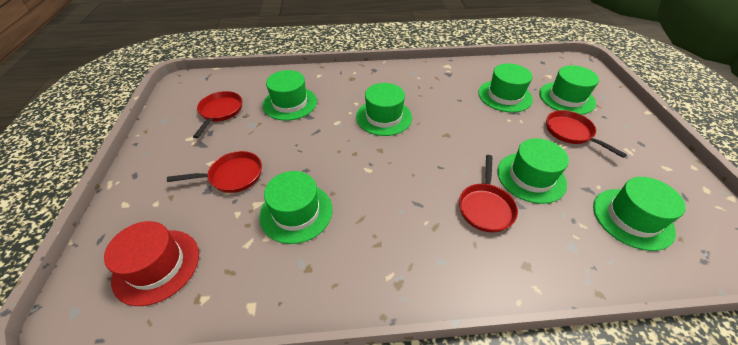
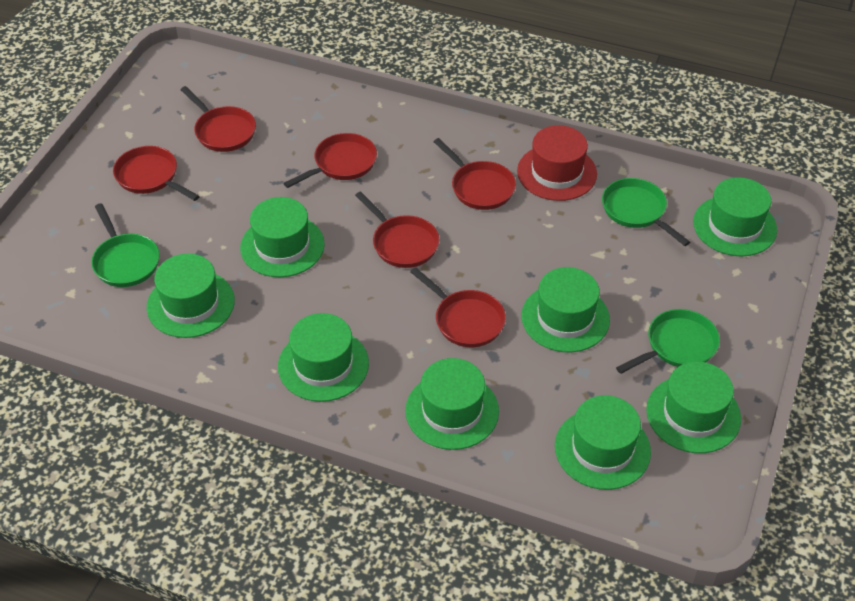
green hat: [259,171,332,244] [263,70,317,121] [356,83,412,136] [478,63,533,113] [497,138,569,204] [539,65,599,115] [593,177,686,251] = 7 -> [147,254,235,338] [240,197,325,277] [278,313,369,402] [405,358,499,450] [521,267,610,352] [555,395,651,490] [646,361,741,453] [693,177,777,256] = 8
green pan: none = 0 -> [91,203,160,287] [602,178,690,246] [616,309,720,374] = 3
red pan: [167,151,262,193] [193,91,242,138] [459,155,518,232] [546,110,627,158] = 4 -> [113,146,200,201] [180,86,256,152] [283,133,377,188] [355,191,439,268] [410,267,506,347] [434,138,516,210] = 6

